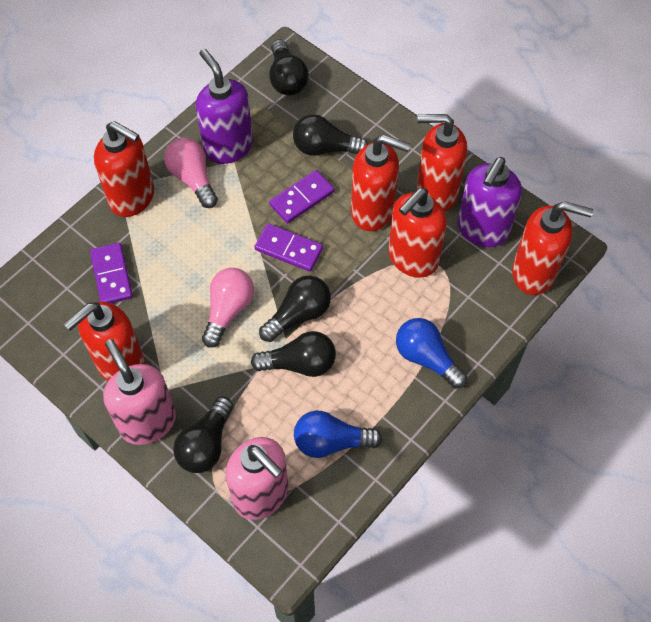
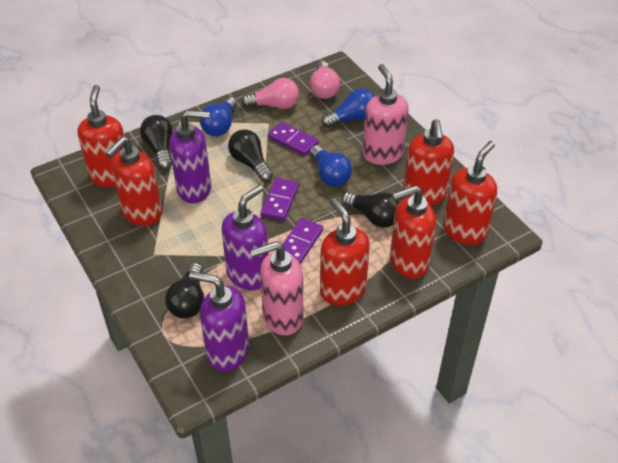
black light bulb: [173,396,233,473] [251,331,336,377] [259,275,331,342] [269,39,309,95] [293,114,368,156] = 5 -> [140,115,173,170] [165,263,204,319] [228,129,273,182] [342,192,399,228] = 4
blue light bulb: [294,411,382,458] [396,318,467,389] = 2 -> [200,97,237,136] [310,145,352,187] [321,89,375,128] = 3
purple soap dispenser: [196,49,253,164] [458,157,522,247] = 2 -> [169,110,211,203] [189,271,249,372] [221,185,269,290] = 3

